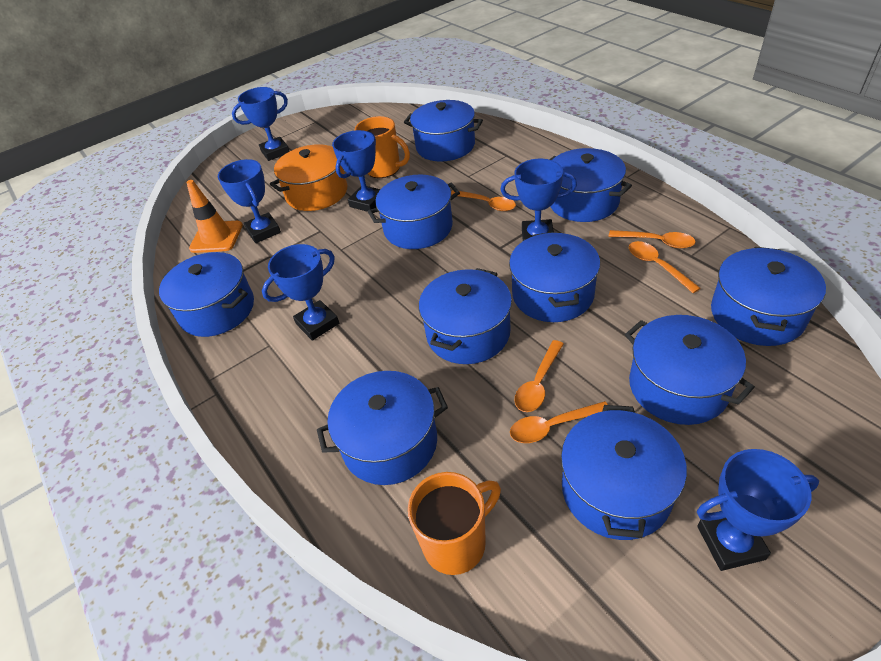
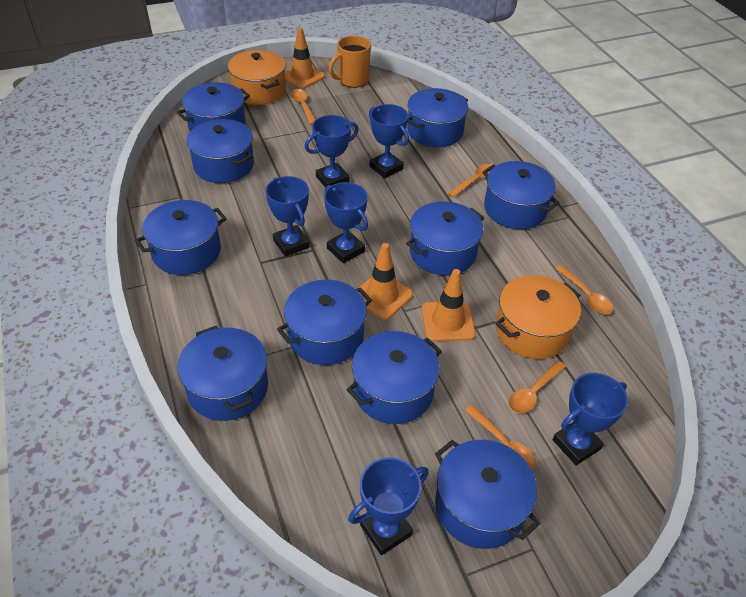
orange mug: [355,116,410,178] [408,472,501,575] = 2 -> [328,35,371,88] = 1
orange pot: [270,144,347,211] = 1 -> [228,50,286,105] [495,275,581,359] = 2
orange traffic cone: [186,180,243,253] = 1 -> [285,27,325,89] [359,243,413,320] [422,269,476,342] = 3

